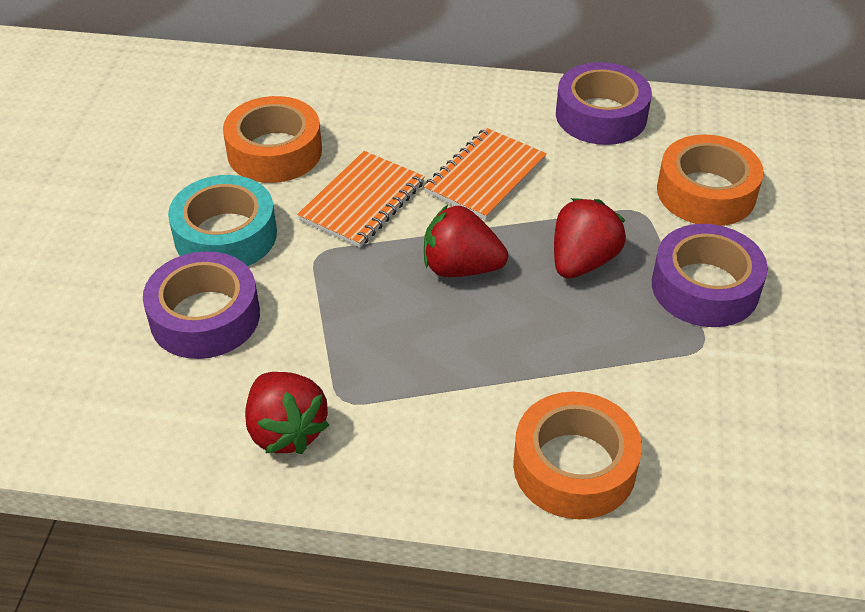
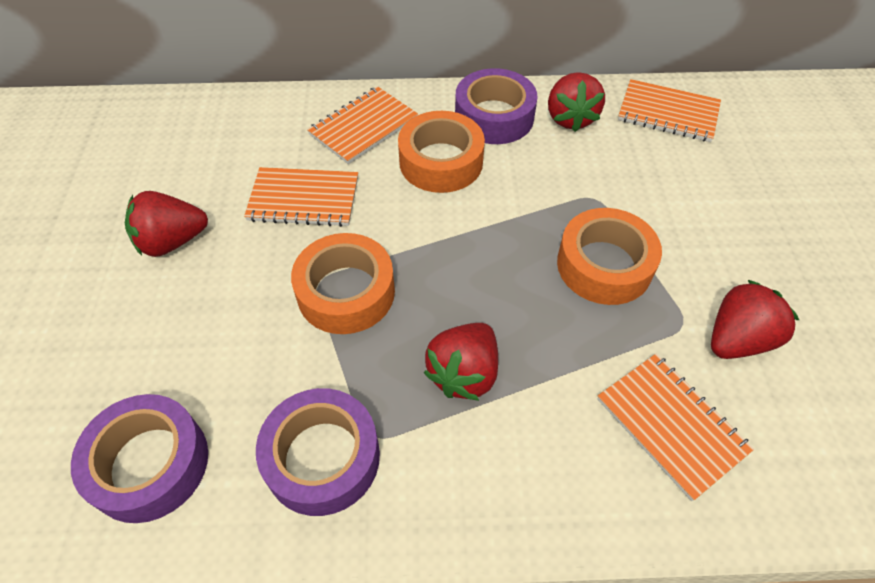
orange notebook: [297,151,425,247] [424,128,547,220] = 2 -> [244,167,358,227] [307,86,418,164] [597,353,754,501] [618,79,721,142] = 4
red strawberry: [245,372,329,454] [424,205,508,277] [554,198,626,278] = 3 -> [125,191,208,257] [424,323,498,401] [548,72,605,132] [711,280,799,359] = 4
turquoise tape: [168,175,277,266] = 1 -> none = 0

